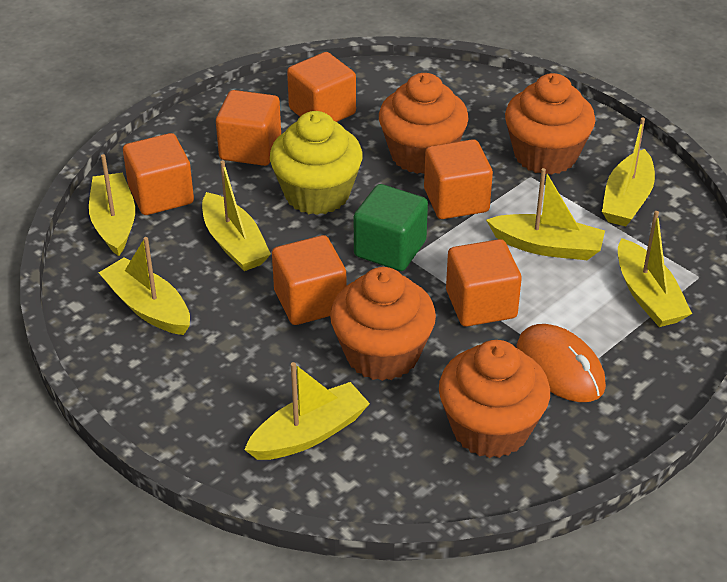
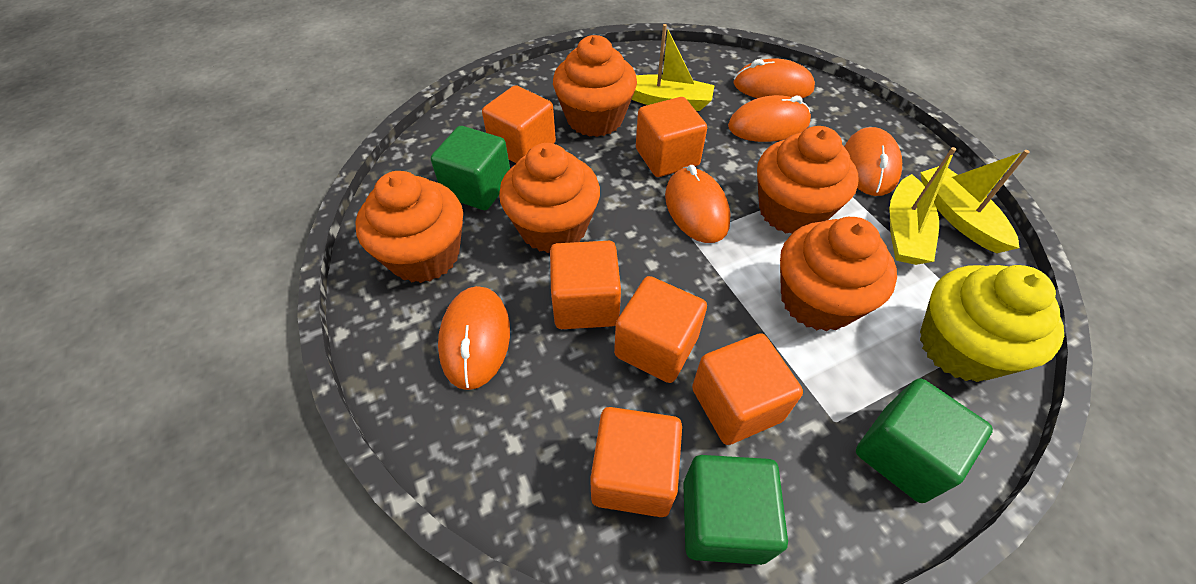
green cube: [354,184,428,271] = 1 -> [431,126,510,210] [683,455,788,565] [856,378,993,503] = 3
orange cupcake: [330,267,436,381] [379,73,469,174] [439,340,550,458] [505,73,595,175] = 4 -> [355,171,463,283] [499,143,600,253] [553,35,637,137] [757,126,859,234] [780,217,897,332] = 5
orange mouse: [517,324,606,402] = 1 -> [438,286,510,390] [665,165,731,243] [728,95,811,142] [733,58,815,98] [844,127,902,196] = 5
yellow boat: [89,154,135,256] [99,237,190,335] [202,160,271,271] [244,362,370,460] [486,168,605,260] [602,118,655,227] [618,211,692,327] = 7 -> [631,24,715,111] [889,147,956,265] [920,150,1030,253] = 3

